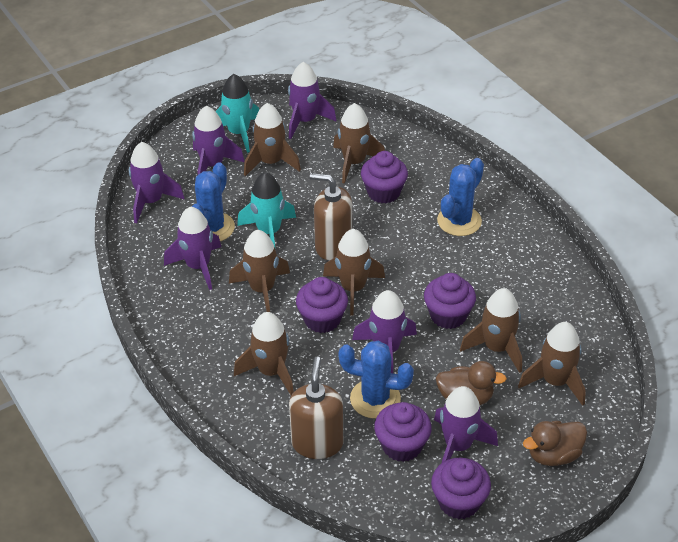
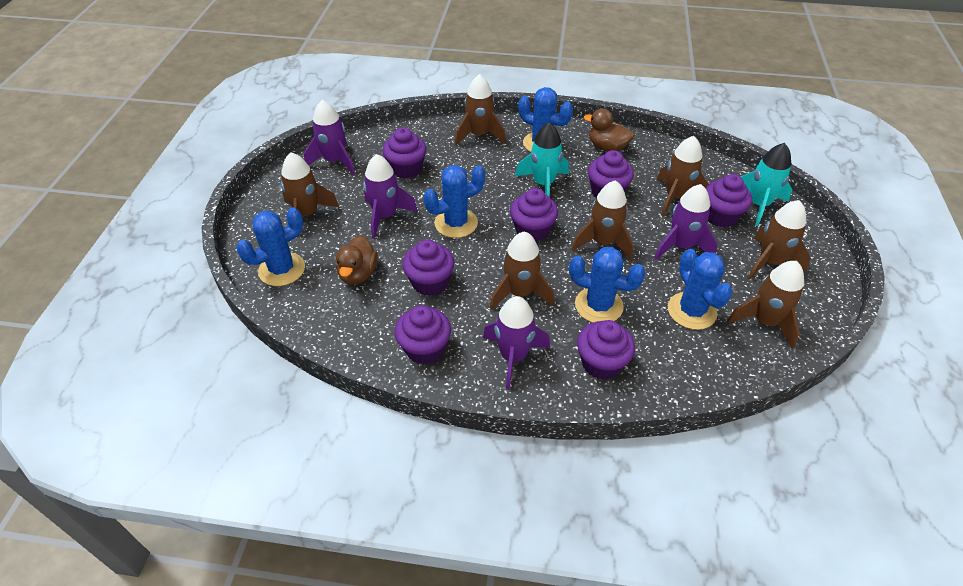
blue cactus: [192,162,235,241] [338,341,414,419] [437,158,484,236] = 3 -> [236,208,305,286] [424,165,485,238] [518,87,573,152] [569,247,646,323] [668,249,732,330] = 5
brown soap dispenser: [289,356,343,459] [310,173,352,260] = 2 -> none = 0
purple cupcake: [296,277,348,333] [361,151,408,203] [374,402,432,462] [424,273,476,329] [431,458,491,519] = 5 -> [382,127,427,179] [394,305,451,364] [402,240,454,296] [510,188,558,242] [577,320,635,380] [588,150,634,198] [706,174,752,227] = 7
purple rocket: [129,142,185,223] [164,206,221,290] [192,106,245,174] [288,62,337,139] [352,290,417,373] [434,386,498,462] = 6 -> [304,100,355,175] [363,154,418,239] [483,296,550,390] [654,184,717,260] = 4

